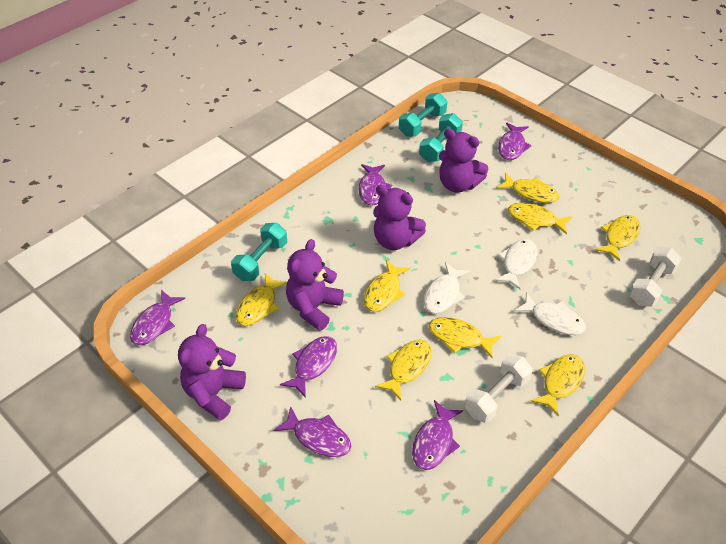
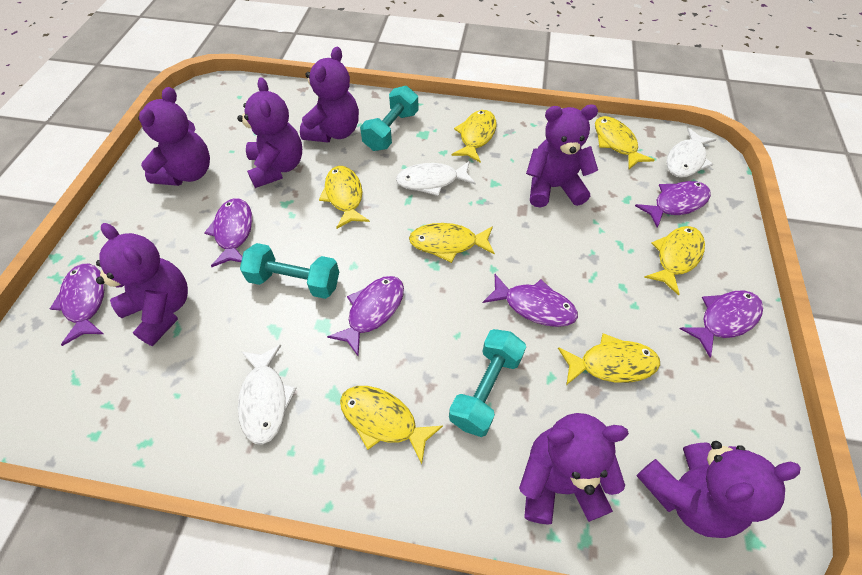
purple teddy bear: [178,324,246,421] [286,239,344,331] [373,185,426,250] [439,129,488,193] = 4 -> [96,223,188,346] [138,87,210,186] [237,77,302,188] [300,47,359,143] [519,413,629,525] [526,104,598,208] [636,441,801,538] = 7
white dumbbell: [465,354,533,423] [629,247,682,307] = 2 -> none = 0
yellow fish: [236,273,288,326] [364,260,410,312] [375,340,431,401] [429,317,501,358] [497,173,559,203] [508,203,572,235] [531,354,585,417] [595,215,641,261] = 8 -> [319,166,370,229] [340,386,443,464] [409,223,495,263] [451,110,496,163] [558,333,660,385] [595,116,655,169] [644,226,705,295] = 7

